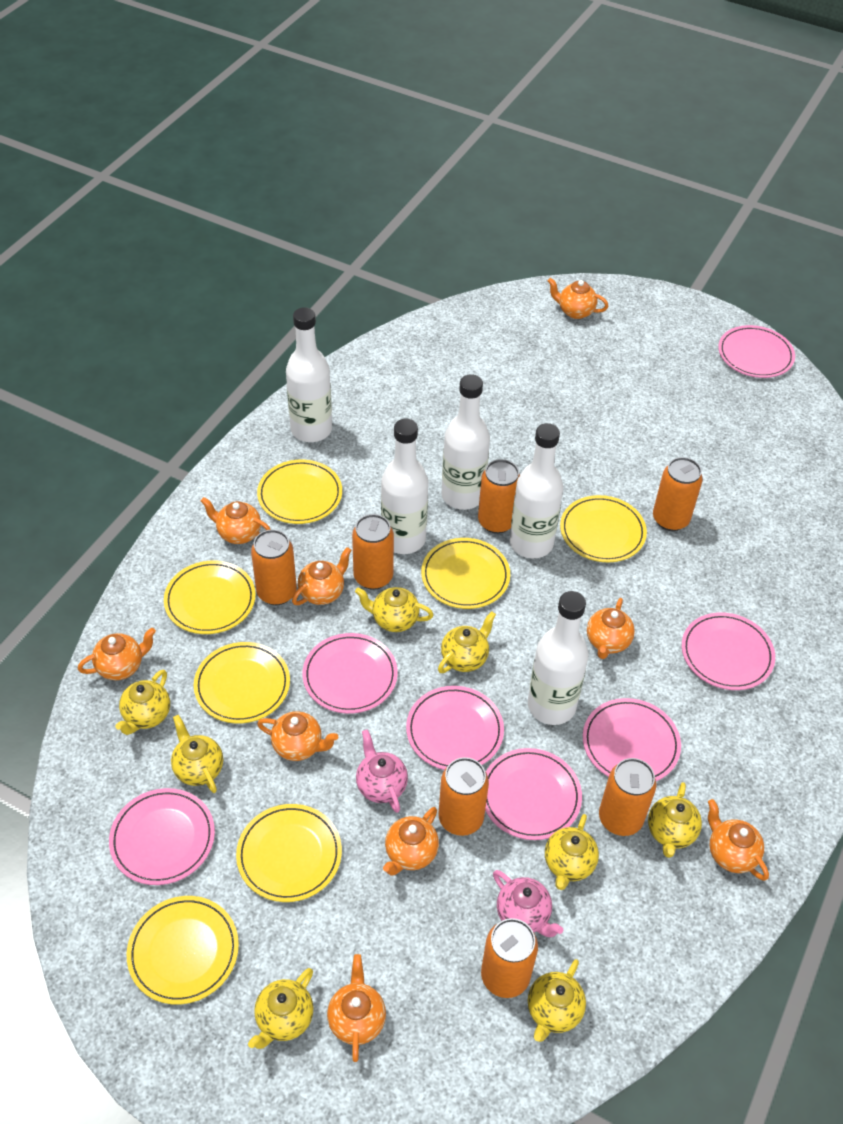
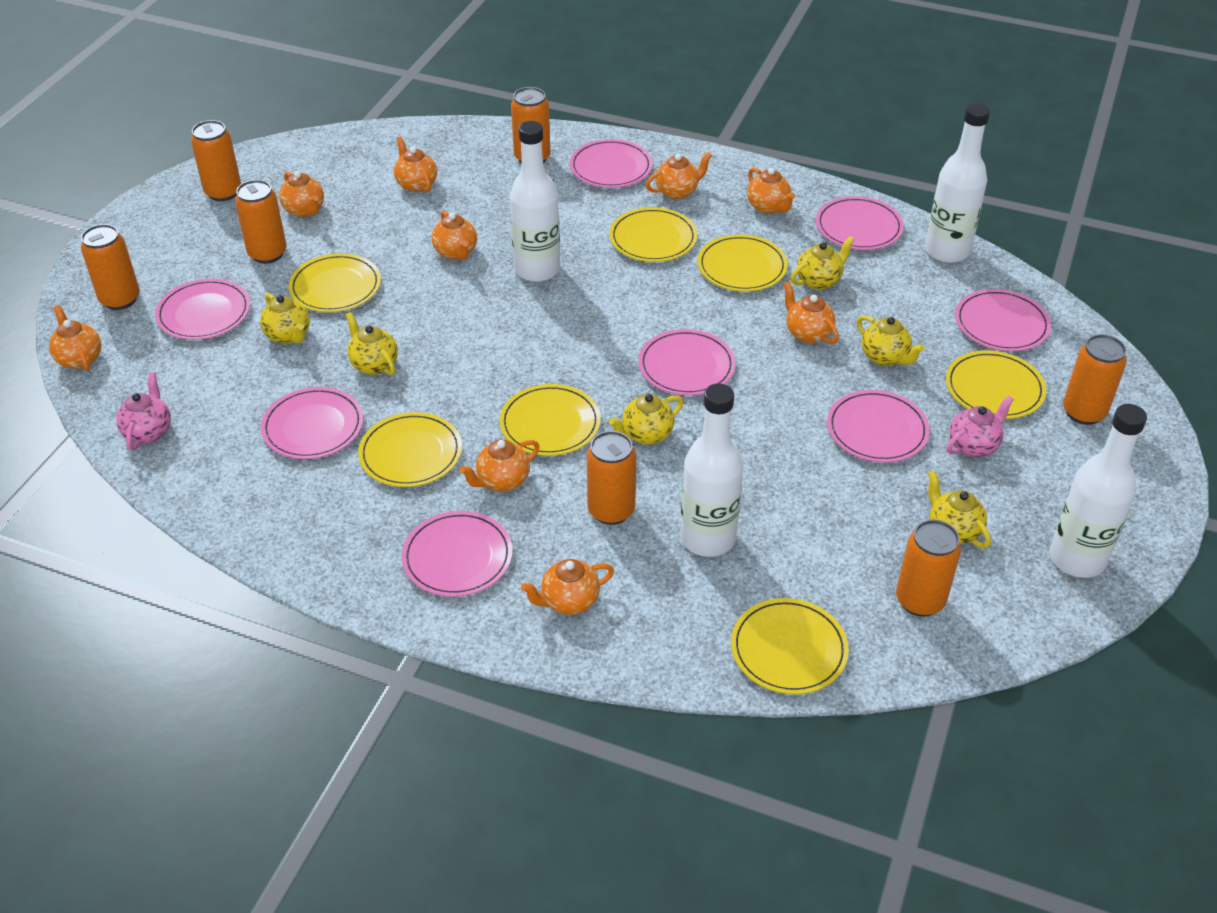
pink plate: [109,788,215,885] [302,633,398,714] [406,686,504,770] [485,748,582,840] [583,698,681,781] [682,612,775,690] [718,325,795,378] = 7 -> [155,278,250,340] [261,387,363,459] [402,511,513,597] [570,139,653,188] [638,329,736,396] [816,196,904,250] [827,390,930,462] [955,289,1051,351] = 8
white bottle: [286,307,332,442] [381,419,428,554] [441,374,490,510] [510,423,563,558] [528,591,588,725] = 5 -> [510,121,560,282] [680,383,743,557] [925,103,990,263] [1050,404,1147,578] = 4
yellow teapot: [115,670,170,735] [171,715,223,793] [248,968,313,1049] [355,587,433,632] [438,611,496,673] [528,959,586,1042] [545,814,599,890] [648,782,702,858] = 8 -> [260,293,310,344] [346,312,398,375] [609,394,683,445] [791,236,855,290] [857,315,925,366] [928,470,991,548] = 6

